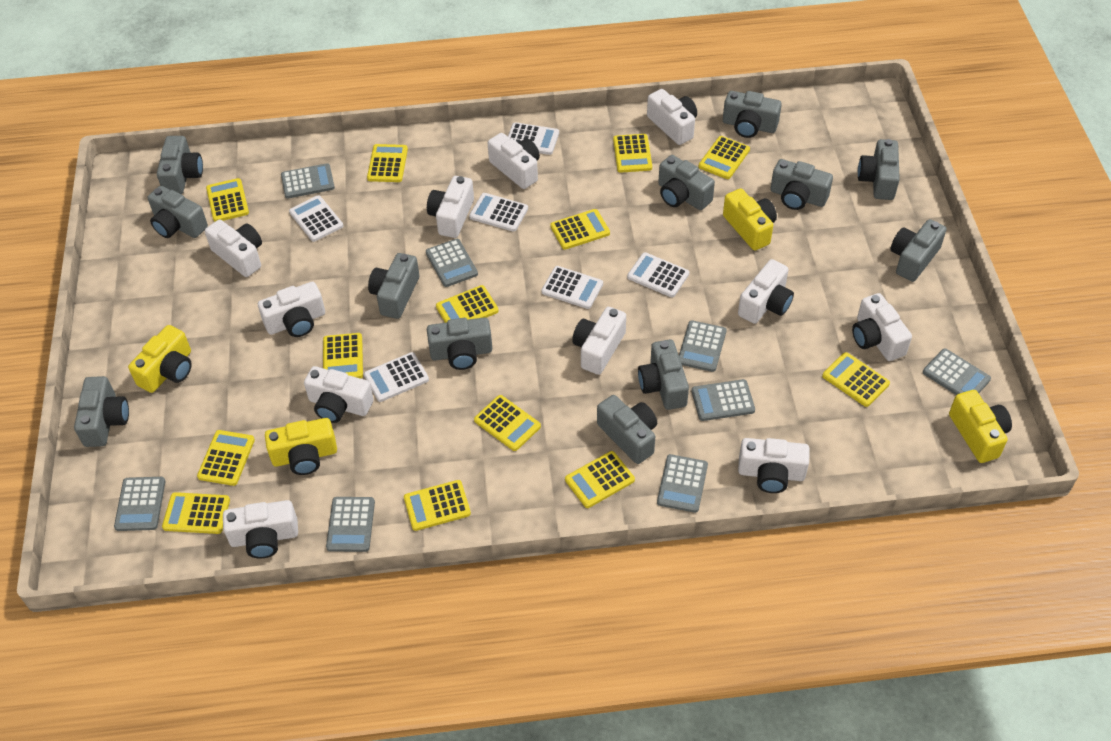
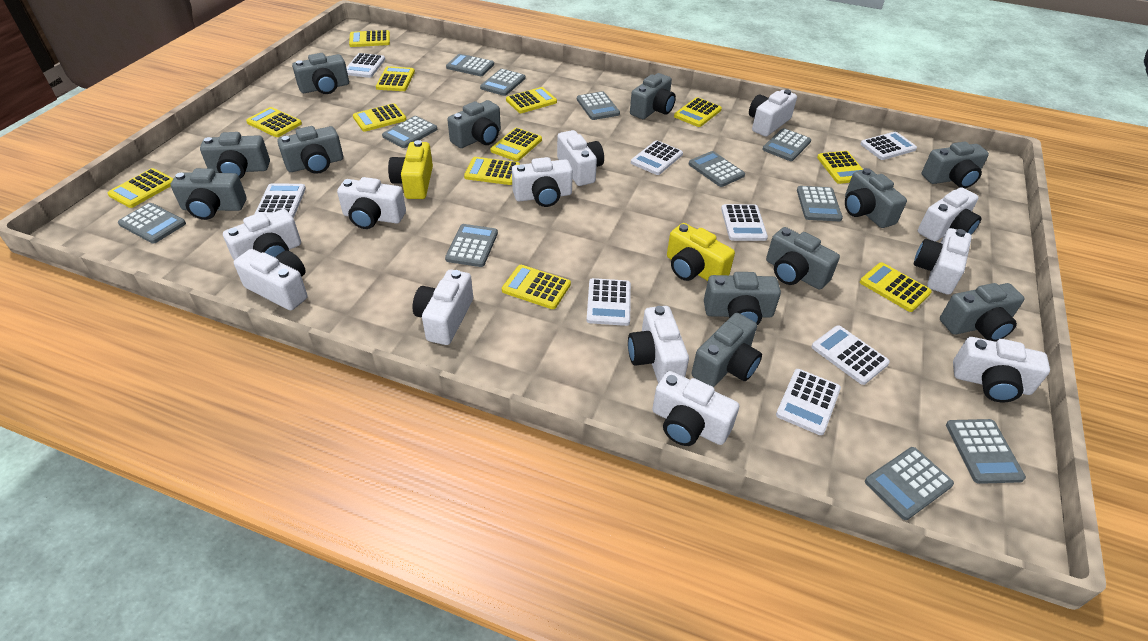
grey calculator: [114,477,166,531] [281,163,335,199] [326,497,375,552] [426,239,478,287] [657,454,708,513] [679,320,727,372] [692,379,755,421] [923,348,991,395] = 8 -> [118,203,186,244] [382,116,437,148] [445,224,498,267] [446,54,494,76] [480,69,525,96] [577,91,620,120] [689,151,745,187] [762,128,811,161] [797,186,843,221] [865,447,954,520] [946,419,1026,484] = 11
white calculator: [289,195,343,242] [364,352,429,402] [469,193,528,232] [508,122,559,155] [541,266,603,309] [627,252,689,297] = 6 -> [255,183,306,218] [346,53,385,78] [587,278,631,326] [631,140,683,175] [721,204,768,241] [776,369,841,435] [812,325,890,385] [860,132,917,160] = 8
white camera: [205,220,262,277] [223,500,298,559] [258,282,325,337] [304,366,374,423] [427,176,474,238] [488,133,540,189] [572,307,626,375] [647,89,697,145] [738,259,794,324] [738,438,810,493] [852,293,912,361] = 11 -> [223,209,301,260] [234,249,308,310] [337,177,406,229] [413,270,473,345] [512,157,573,207] [557,130,604,186] [628,306,689,383] [652,371,739,446] [749,89,797,136] [914,228,972,295] [918,187,982,242] [953,337,1050,402] = 12
yellow calculator: [162,492,230,534] [197,430,255,486] [206,178,249,222] [323,333,363,378] [367,144,408,182] [404,480,471,531] [436,285,499,323] [474,395,541,451] [550,209,610,250] [565,451,635,508] [613,134,652,173] [699,136,750,179] [822,352,890,407] = 13 -> [107,168,174,208] [246,107,302,137] [349,30,390,47] [353,103,406,132] [376,66,415,91] [464,157,520,185] [490,128,542,161] [502,265,571,309] [506,87,557,113] [674,97,722,127] [817,151,863,184] [860,262,932,312] = 12
yellow camera: [128,325,192,393] [265,418,337,475] [723,188,777,251] [949,390,1012,463] = 4 -> [388,140,433,199] [667,223,735,281] = 2

